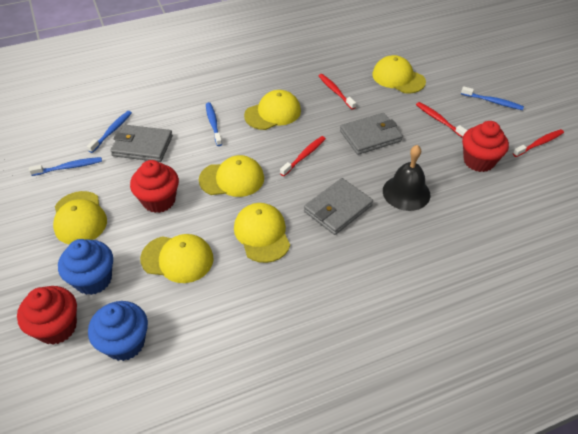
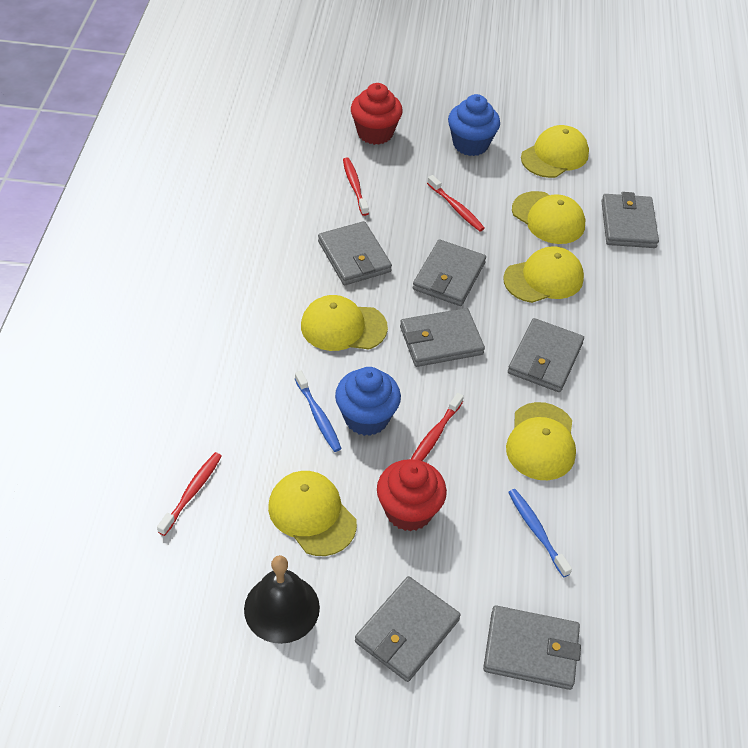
blue toothbrush: [29,157,102,176] [87,111,132,153] [206,102,222,146] [461,86,524,110] = 4 -> [295,371,342,452] [508,489,572,577] = 2
grey wallet: [110,125,173,162] [304,178,373,235] [340,113,403,155] = 3 -> [318,221,392,285] [355,576,461,682] [400,308,485,367] [413,240,486,306] [483,605,581,690] [508,318,584,392] [601,192,659,248] = 7
red cupcake: [17,286,77,345] [130,160,179,213] [462,121,509,172] = 3 -> [351,83,403,145] [377,459,447,531] = 2

